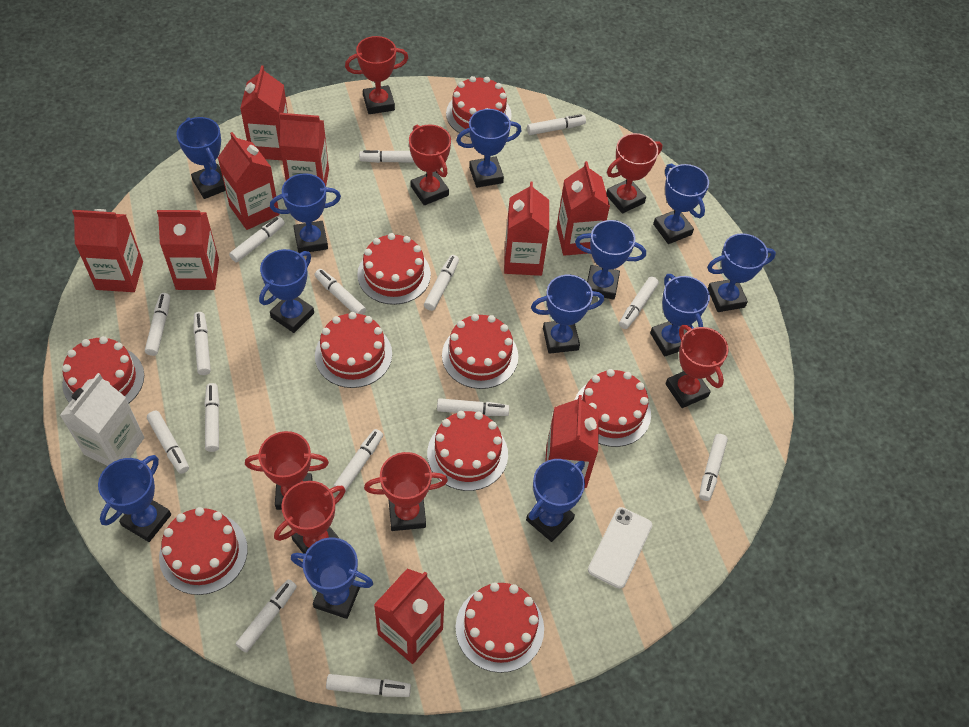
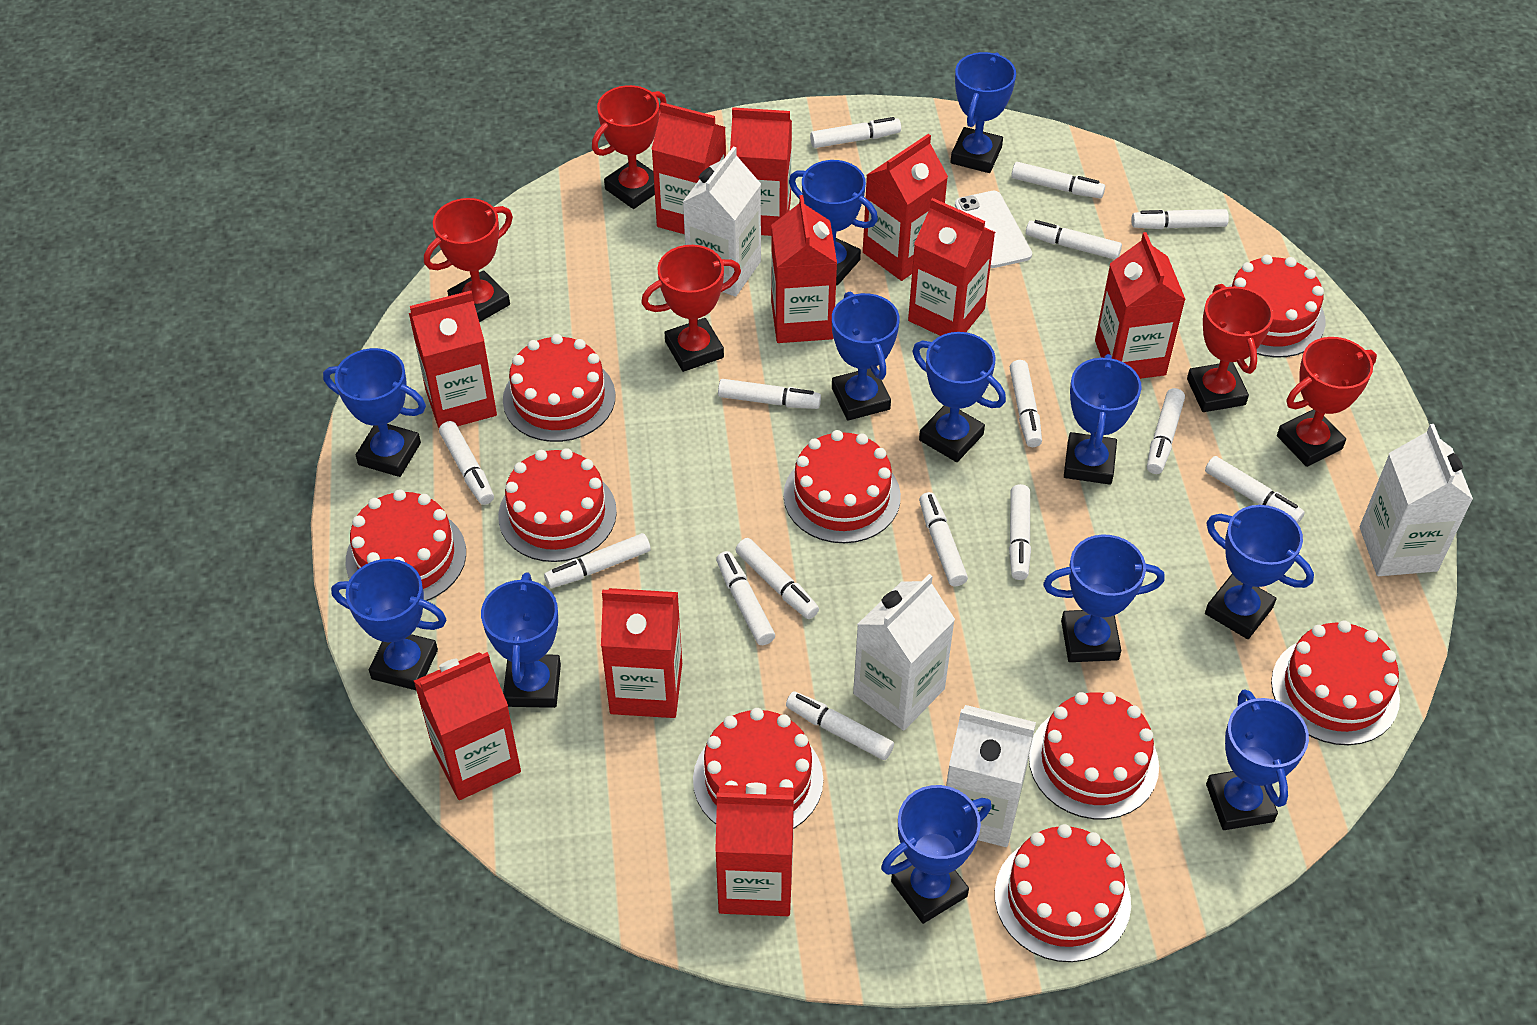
red carton: [72,209,143,292] [157,210,219,290] [218,132,280,230] [240,65,288,160] [280,113,329,186] [374,568,445,664] [504,182,549,276] [545,395,599,488] [557,161,610,256] = 9 -> [409,291,497,428] [414,652,521,800] [601,588,682,718] [651,102,726,234] [715,783,794,916] [730,107,792,236] [771,195,837,343] [863,134,948,281] [908,198,995,336] [1095,232,1186,379] = 10
red trophy: [245,431,329,510] [274,481,346,554] [345,36,408,114] [364,452,448,531] [409,124,451,205] [607,133,662,214] [665,325,728,408] = 7 -> [424,198,513,322] [592,85,667,209] [641,245,741,372] [1187,284,1273,412] [1277,337,1377,467] = 5
white carton: [60,373,145,466] = 1 -> [683,146,761,297] [853,574,955,731] [946,705,1036,847] [1360,424,1473,576] = 4

